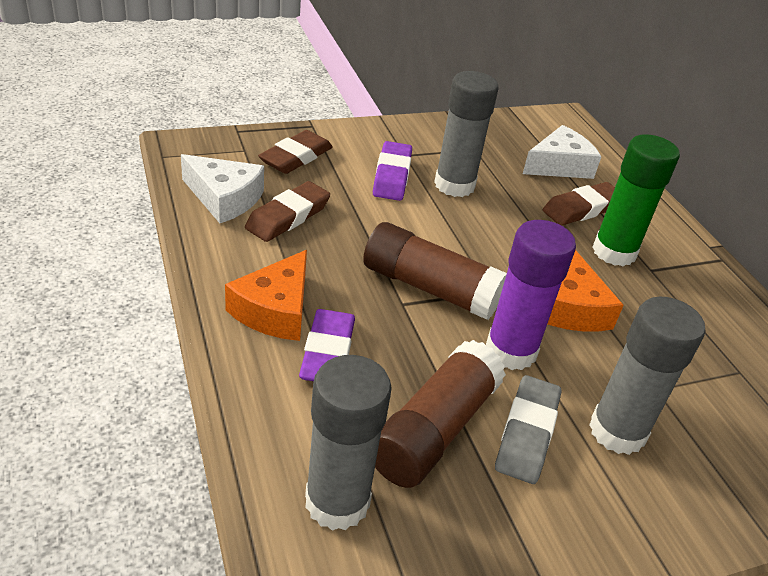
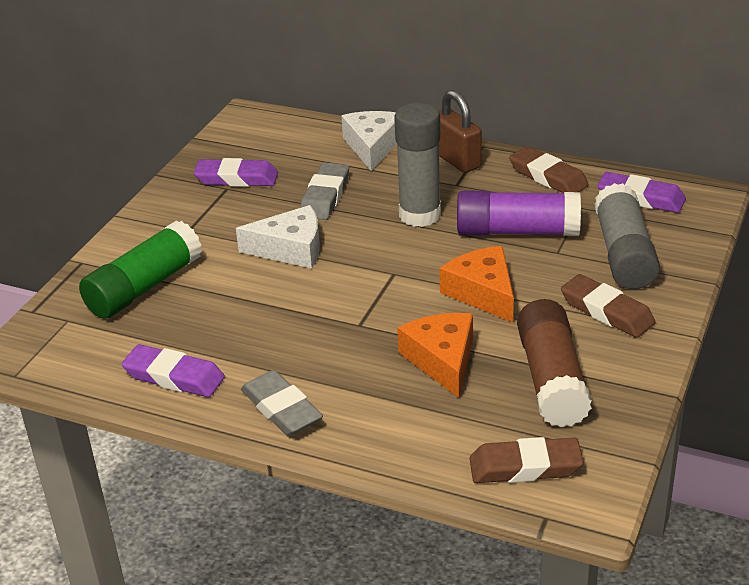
brown glue stick: [363,222,507,320] [375,340,506,488] = 2 -> [517,299,592,427] = 1
brown padlock: none = 0 -> [439,90,482,173] = 1
grey eraser: [495,375,562,484] = 1 -> [241,370,323,436] [300,162,349,220] = 2
grey glue stick: [305,355,392,531] [434,71,498,197] [589,297,705,455] = 3 -> [394,103,441,227] [594,183,660,289] = 2
purple eraser: [299,309,355,381] [373,141,412,201] = 2 -> [122,344,225,397] [194,158,278,187] [598,172,686,213] = 3

